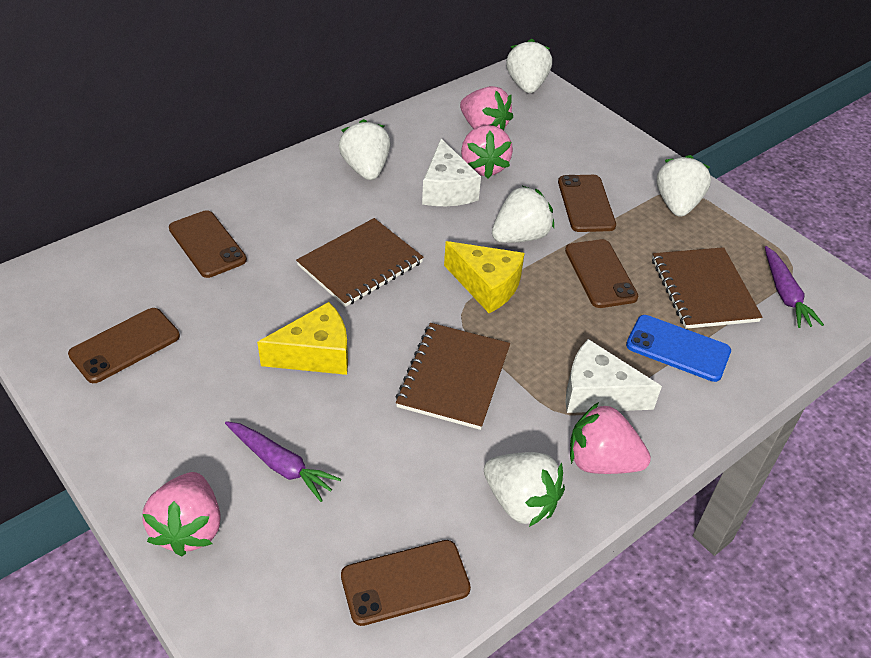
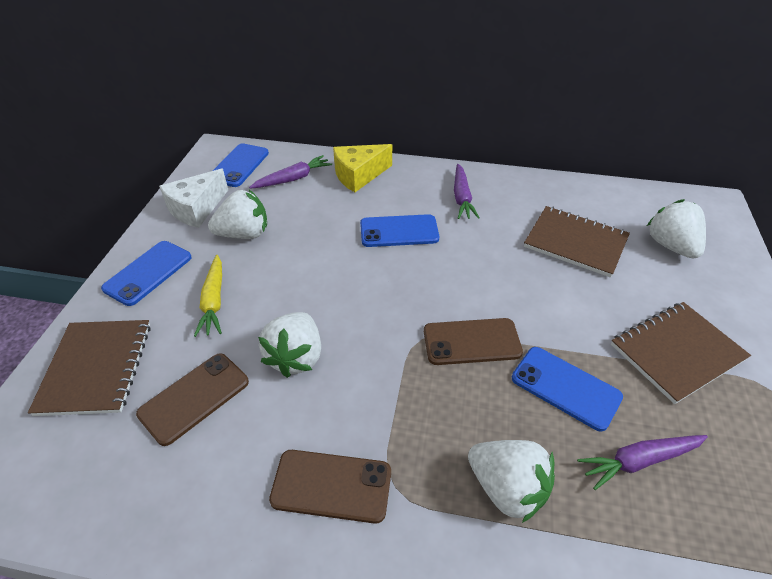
blue phone: [626,315,731,382] = 1 -> [101,241,192,306] [213,143,269,187] [360,214,439,247] [512,347,623,431] = 4
brown phone: [68,308,180,383] [169,210,247,278] [341,540,471,626] [558,175,616,232] [565,239,638,308] = 5 -> [136,353,249,446] [269,450,391,524] [424,318,523,365] = 3
pink strawberry: [142,472,221,556] [460,86,513,130] [461,125,513,179] [570,402,651,474] = 4 -> none = 0
purple carrot: [225,421,341,502] [765,246,824,328] = 2 -> [249,155,332,189] [454,164,480,219] [577,435,708,490] = 3
white cheese: [422,139,481,206] [565,339,662,413] = 2 -> [159,169,228,228] = 1
white strawberry: [339,119,391,180] [484,452,565,527] [492,186,554,243] [506,39,552,93] [657,155,711,217] = 5 -> [208,190,267,239] [258,312,321,378] [468,440,555,523] [647,199,706,259] = 4
yellow carrot: none = 0 -> [194,255,222,337] = 1
yellow cheese: [257,302,348,375] [444,241,525,313] = 2 -> [333,144,392,192] = 1

